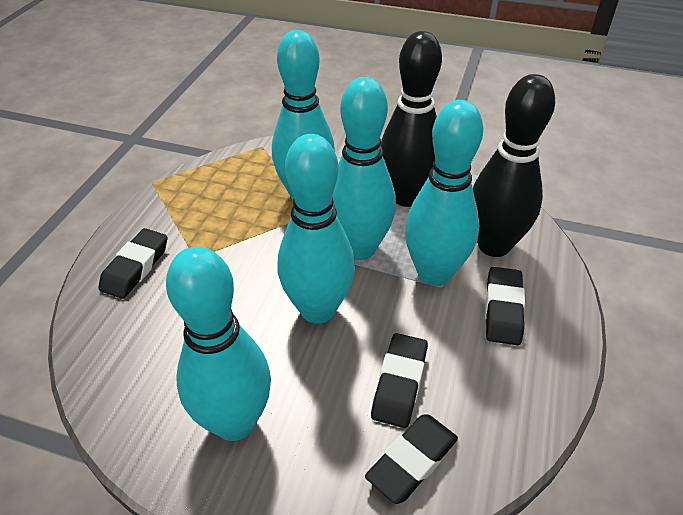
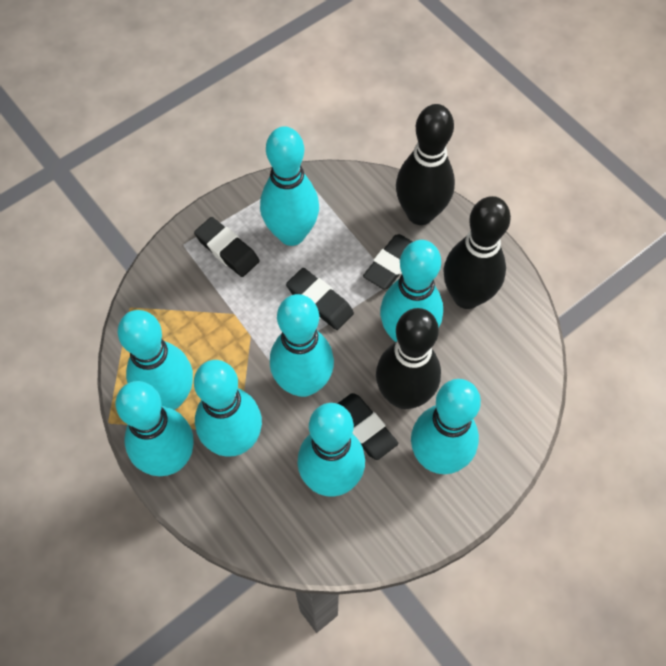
black bowling pin: [380,31,442,207] [473,74,555,257] = 2 -> [376,308,441,409] [396,104,455,225] [443,196,511,309] = 3
turquoise bowling pin: [166,247,271,441] [272,30,335,200] [278,134,355,324] [332,77,396,260] [405,100,483,286] = 5 -> [116,381,194,476] [118,310,193,410] [194,360,262,457] [260,126,319,246] [270,294,334,397] [298,403,365,497] [380,240,443,342] [411,379,481,474] = 8

